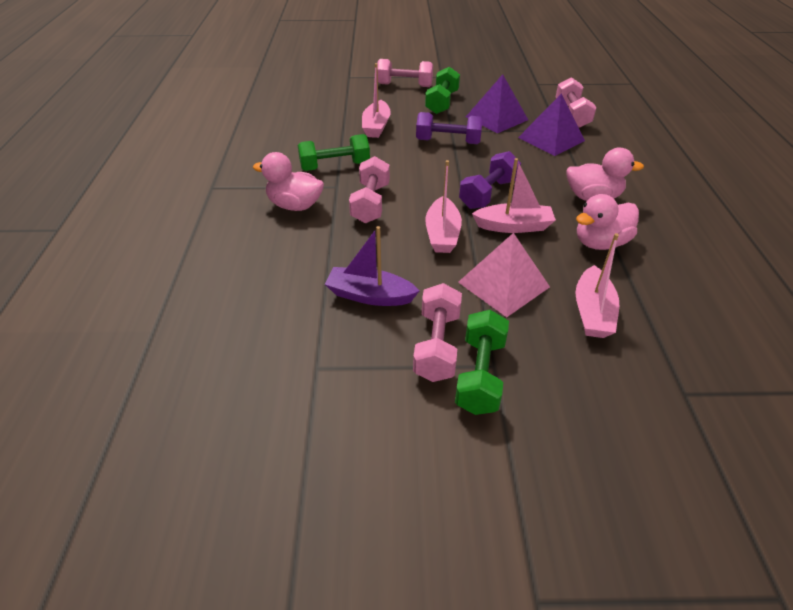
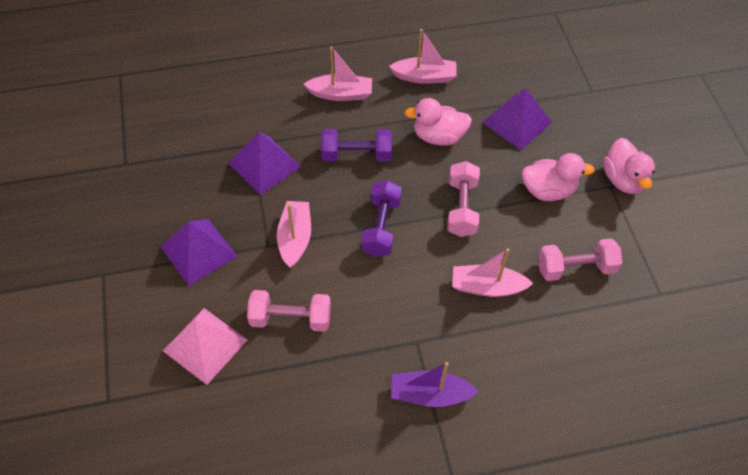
green dumbbell: [298,134,370,171] [425,67,460,114] [455,310,509,415] = 3 -> none = 0
pink dumbbell: [349,156,390,223] [377,59,433,87] [413,283,462,382] [556,77,597,128] = 4 -> [247,290,331,332] [447,161,480,237] [538,238,622,281] = 3
purple pyramid: [466,74,528,133] [518,94,585,156] = 2 -> [161,219,238,286] [228,132,301,195] [482,88,552,150] = 3

